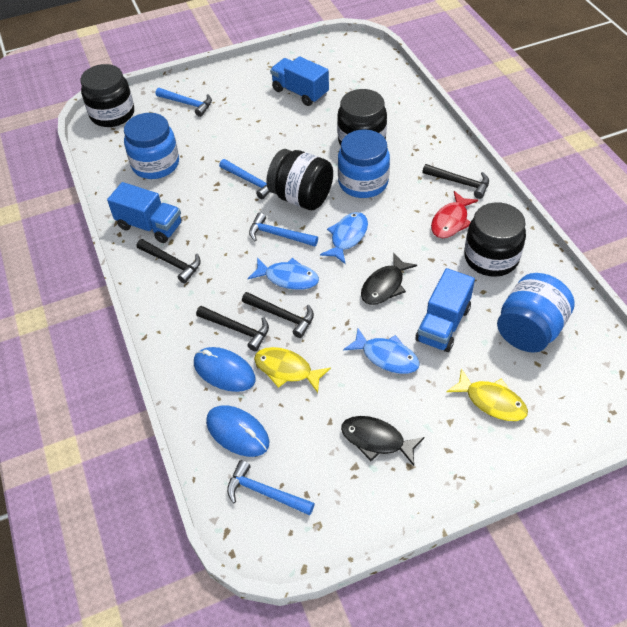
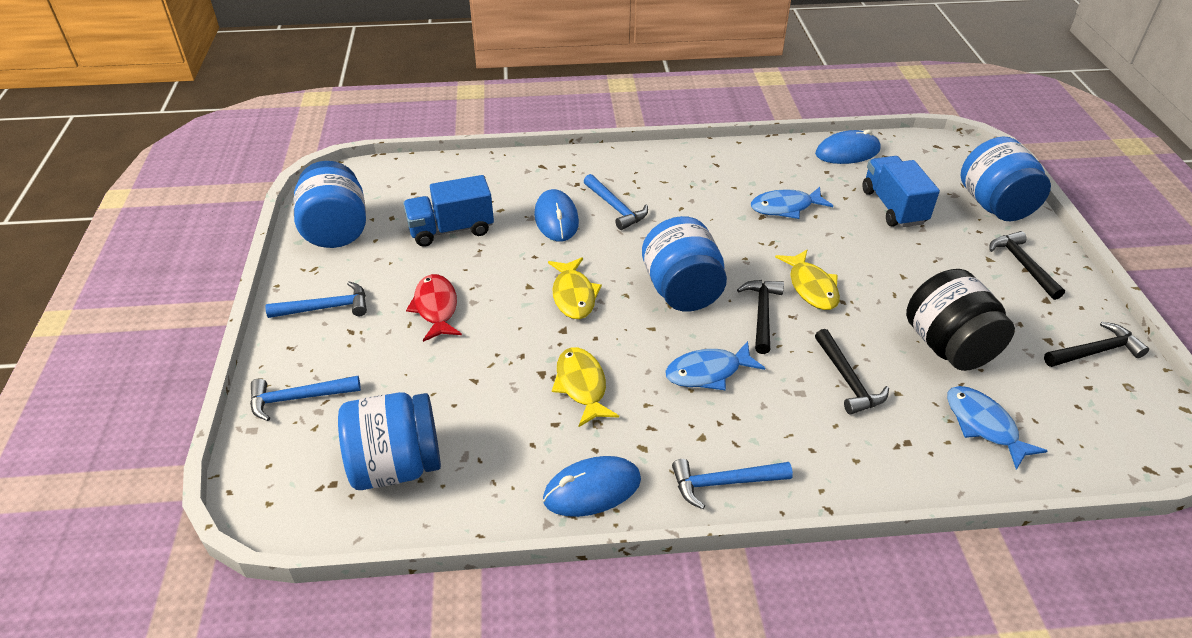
black fish: [341,416,425,466] [361,253,417,305] = 2 -> none = 0
black jar: [80,64,134,127] [266,149,333,210] [337,89,387,146] [464,202,526,277] = 4 -> [906,269,1015,371] = 1
blue jar: [124,113,179,179] [338,129,390,198] [497,273,575,353] = 3 -> [294,161,366,248] [338,392,441,490] [642,216,727,312] [960,136,1051,221] = 4
blue mouse: [194,347,256,392] [206,405,269,457] = 2 -> [534,189,579,242] [543,456,641,517] [815,129,881,164] = 3
blue truck: [107,182,182,243] [270,56,329,106] [416,268,475,352] = 3 -> [403,175,494,247] [862,156,940,227] = 2
yellow fish: [254,347,331,393] [446,369,528,421] = 2 -> [548,257,602,319] [552,347,619,427] [775,249,840,310] = 3

